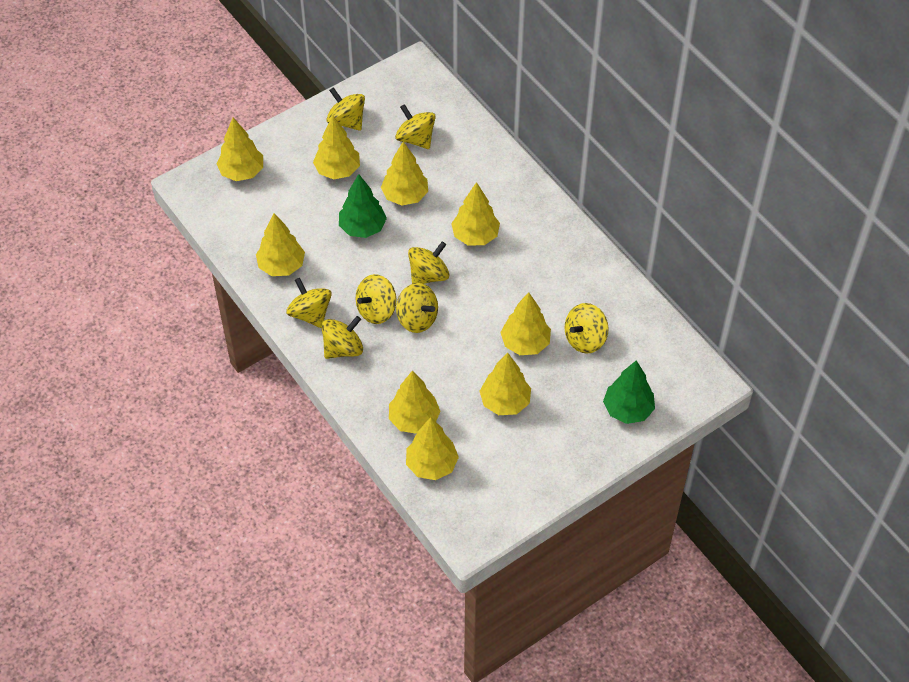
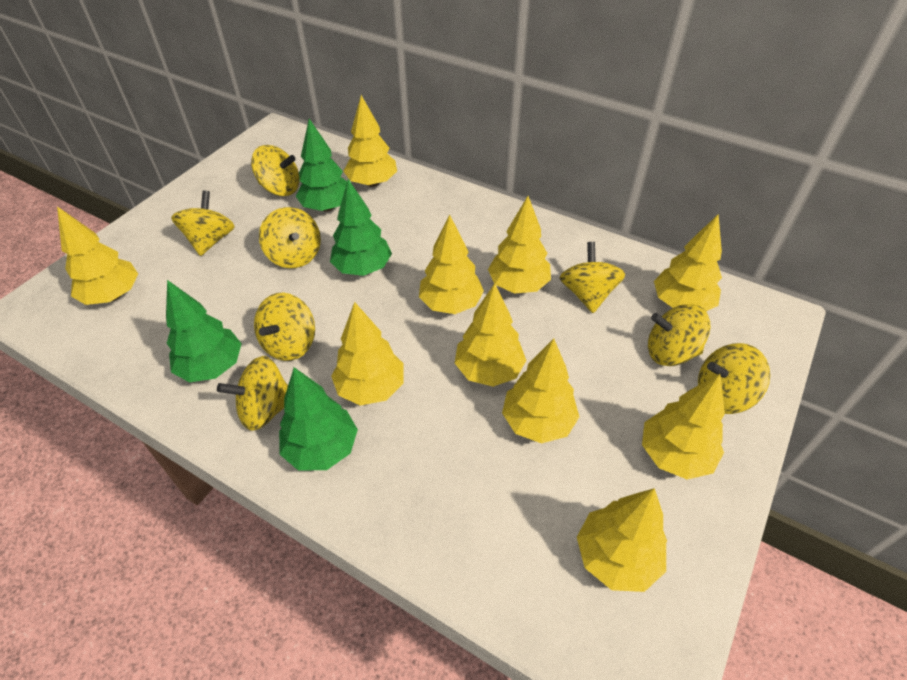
green tree: [339,174,387,238] [603,360,655,424] = 2 -> [166,280,242,382] [279,367,358,471] [296,119,347,212] [330,179,392,276] = 4
yellow tree: [217,118,263,181] [256,213,305,276] [313,116,360,179] [381,142,428,205] [389,370,441,434] [406,417,459,480] [451,182,500,245] [480,353,531,415] [500,292,551,355] = 9 -> [57,206,138,305] [331,302,404,405] [343,95,397,187] [419,215,484,314] [455,283,526,387] [488,196,551,294] [502,339,579,443] [577,488,667,592] [642,374,725,480] [654,214,722,311] = 10

